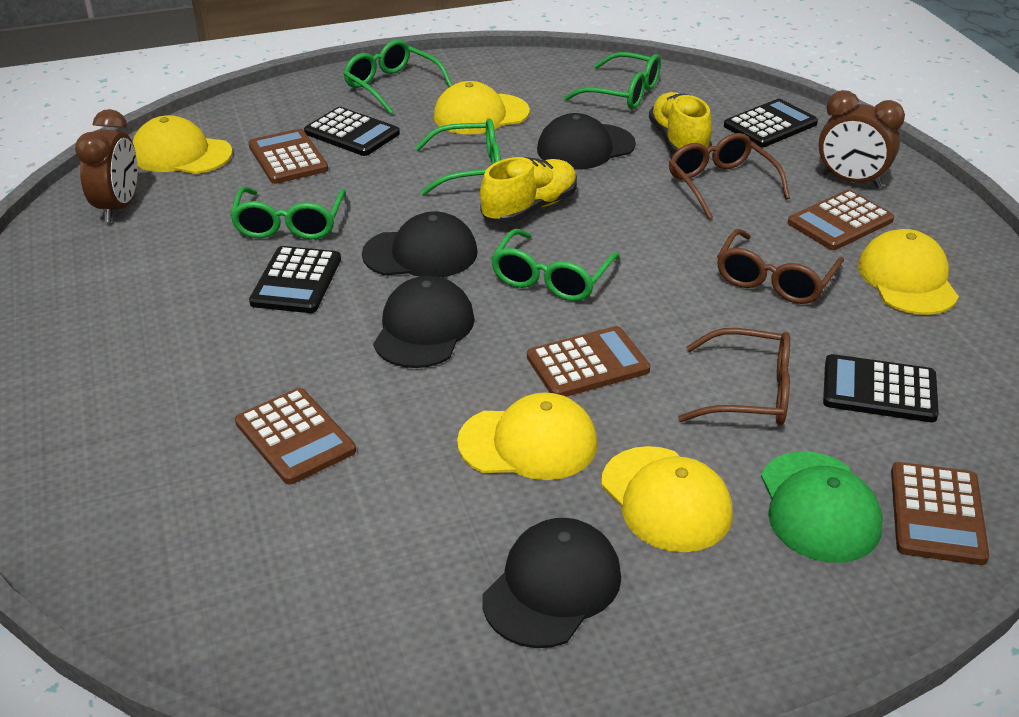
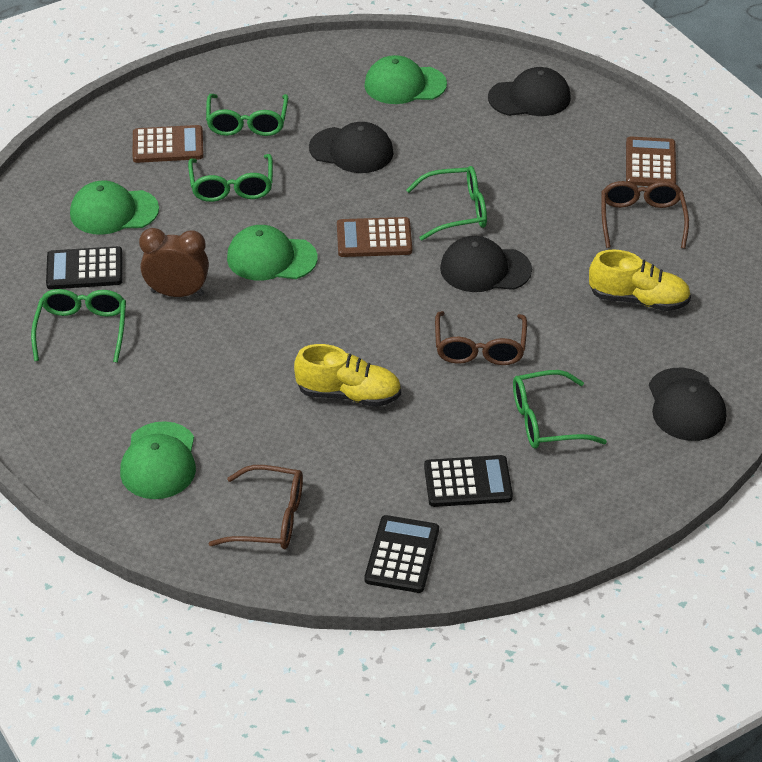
black calculator: [249,246,341,313] [304,107,400,156] [724,99,818,147] [823,354,939,422] = 4 -> [46,246,123,289] [365,515,439,593] [424,455,513,507] = 3
brown calculator: [235,388,356,485] [248,129,328,184] [527,326,650,397] [788,190,894,250] [891,462,989,565] = 5 -> [133,125,204,163] [337,217,412,257] [626,136,676,186] = 3
brown clock: [75,109,138,222] [818,90,905,188] = 2 -> [139,228,209,297] = 1
green cap: [761,452,883,563] = 1 -> [70,180,159,235] [120,421,196,499] [227,225,318,281] [364,55,447,104] = 4
yellow cap: [133,115,232,174] [434,81,530,134] [457,392,597,480] [602,446,733,552] [858,229,959,315] = 5 -> none = 0

